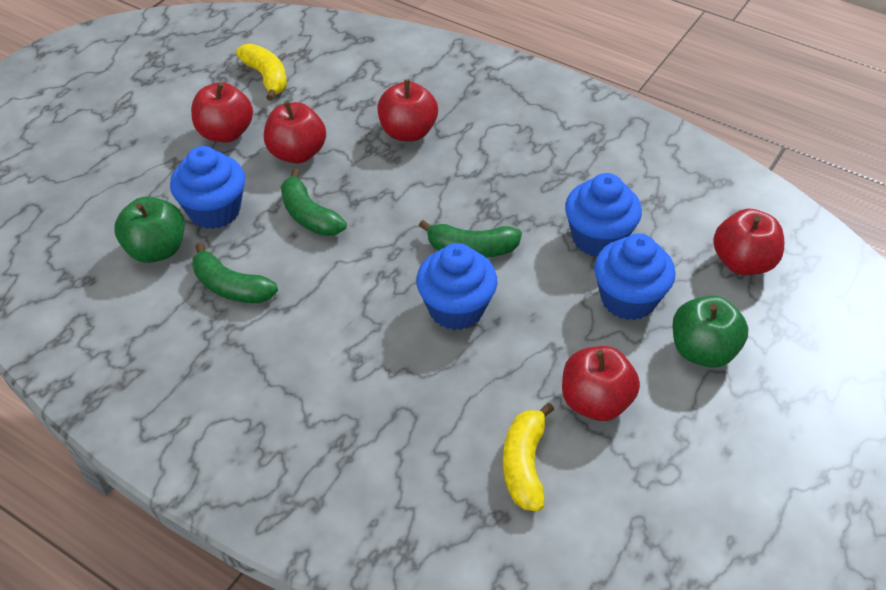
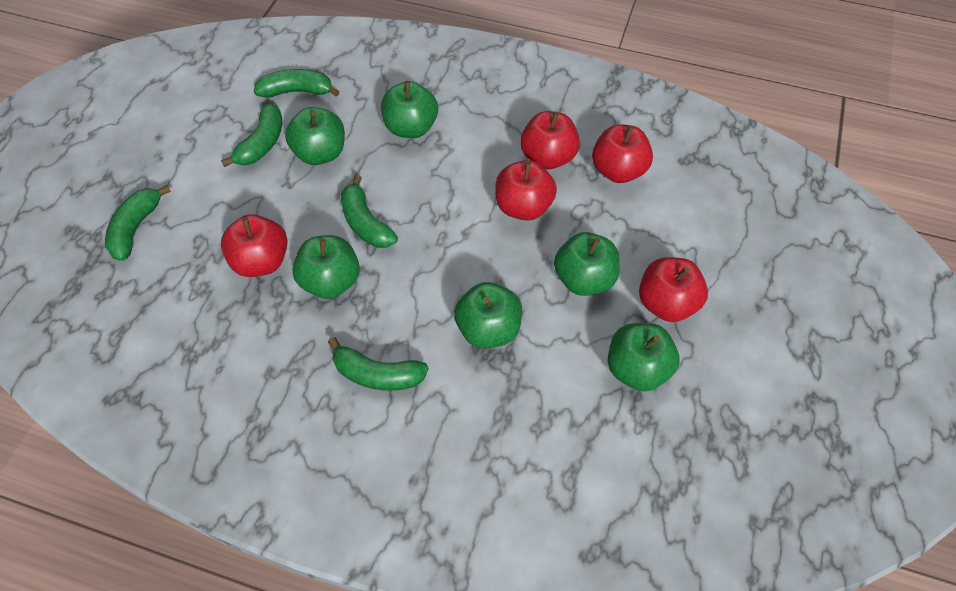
blue cupcake: [170,146,245,229] [416,243,498,330] [565,173,642,256] [594,234,676,320] = 4 -> none = 0
green apple: [114,196,185,263] [672,295,749,368] = 2 -> [285,107,345,165] [292,235,360,299] [381,81,438,138] [454,282,522,349] [554,232,620,296] [608,323,680,392] = 6
green banana: [192,242,278,303] [281,169,347,236] [419,220,522,258] = 3 -> [105,185,171,261] [221,103,282,167] [254,69,340,98] [328,337,429,391] [341,175,398,248] = 5
yellow banana: [236,44,287,101] [503,403,554,511] = 2 -> none = 0

